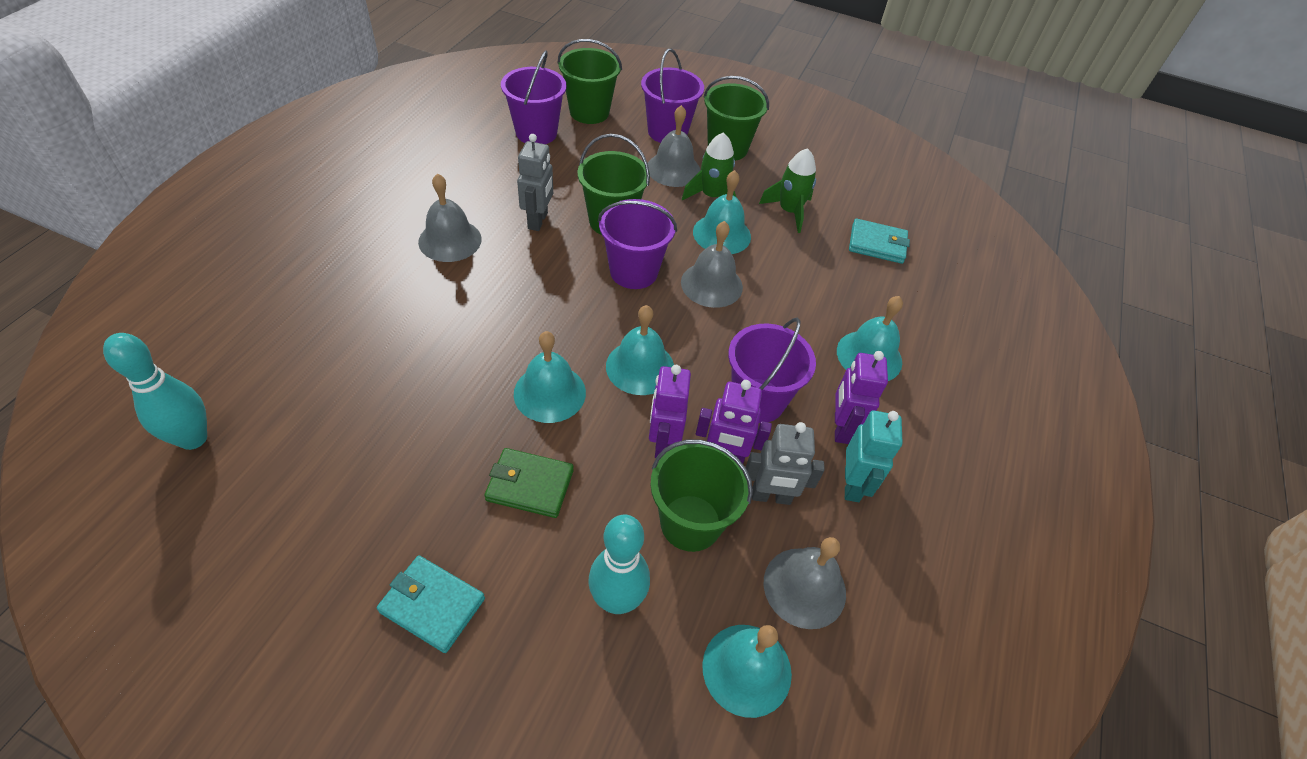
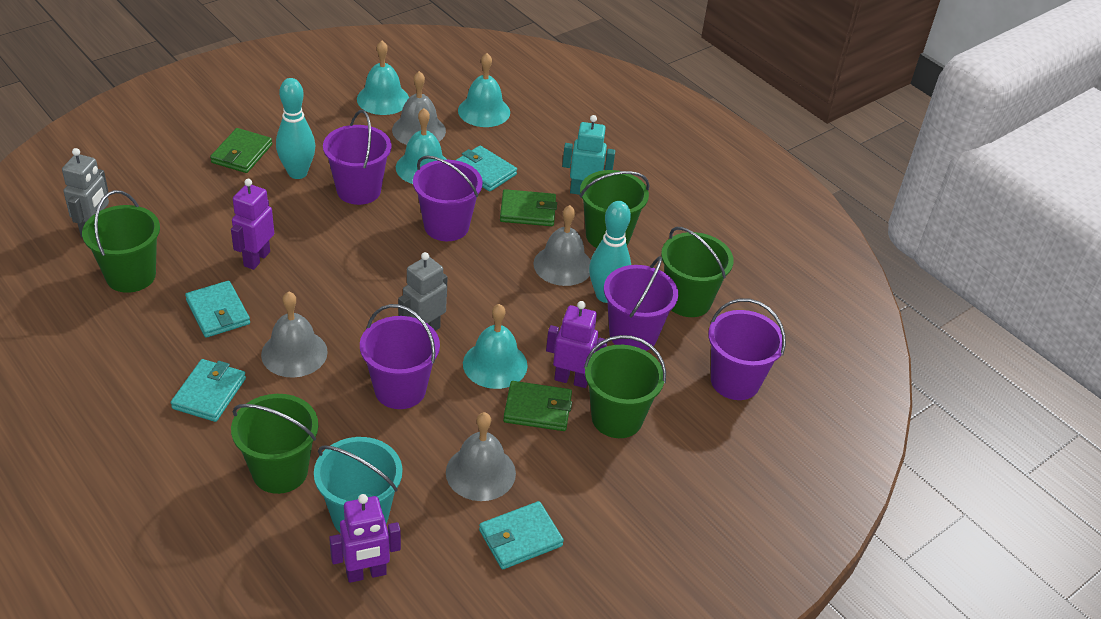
green bucket: [558,39,622,124] [577,134,650,235] [650,440,753,552] [704,76,769,161] = 4 -> [82,190,160,293] [231,394,318,494] [580,170,650,248] [584,335,666,438] [661,227,734,317] = 5
green rocket: [682,132,737,200] [759,148,816,233] = 2 -> none = 0
green wallet: [484,448,574,518] = 1 -> [210,128,272,173] [500,189,557,226] [503,381,572,431] = 3
purple bucket: [501,50,567,144] [598,199,677,289] [641,48,704,143] [728,318,816,423] = 4 -> [323,110,392,205] [360,304,440,409] [413,156,483,241] [604,256,678,351] [708,298,786,400] = 5
turquoise bell: [514,331,586,423] [606,305,674,395] [693,170,751,254] [702,625,792,718] [837,296,903,381] = 5 -> [357,41,409,115] [396,108,447,184] [458,53,510,127] [463,304,528,389] = 4
turquoise bucket: none = 0 -> [314,437,402,533] = 1
turquoise wallet: [377,555,485,653] [849,219,910,264] = 2 -> [171,359,246,422] [185,281,250,338] [456,146,517,192] [479,501,564,569] = 4

